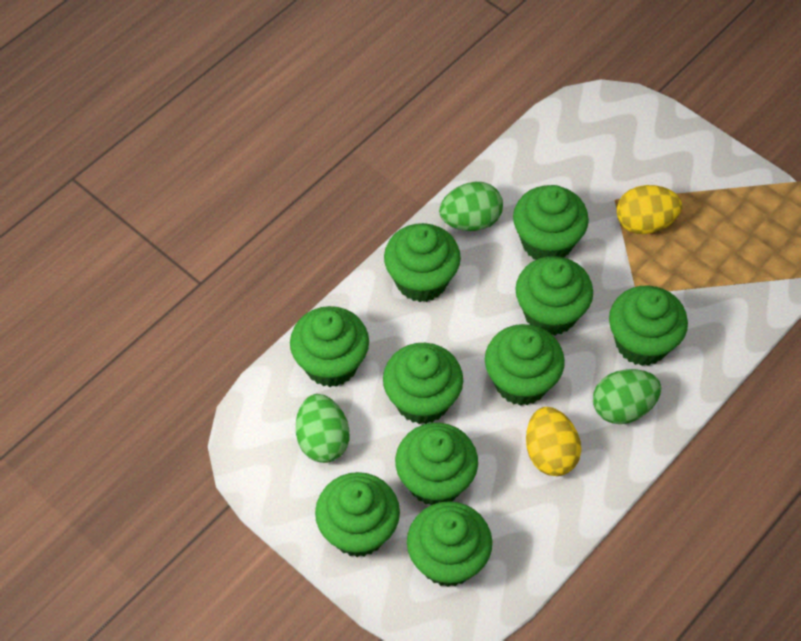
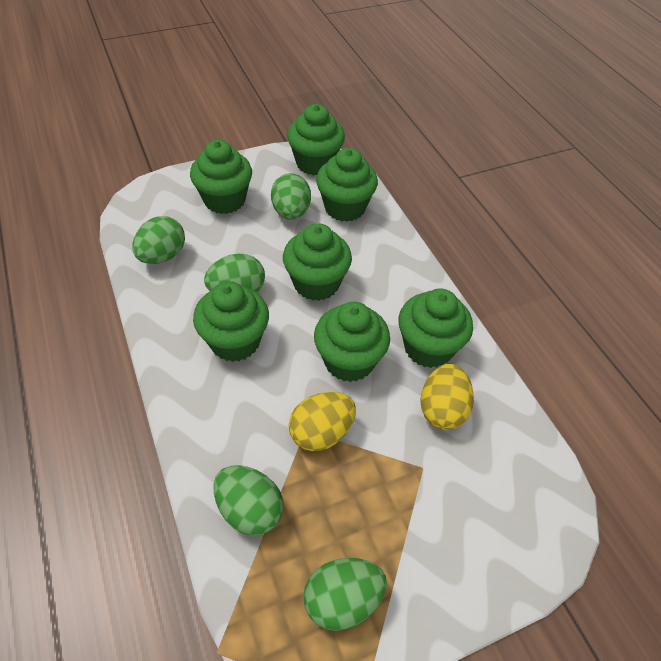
green cupcake: [290,306,369,387] [315,472,400,557] [383,343,463,424] [384,223,461,302] [395,423,478,505] [407,501,492,587] [485,324,565,406] [513,185,589,259] [515,256,593,336] [609,285,688,366] = 10 -> [190,140,252,214] [193,281,269,362] [283,223,352,301] [287,104,345,175] [314,302,390,382] [316,148,378,222] [398,288,473,368] = 7
green egg: [296,394,349,463] [439,182,503,231] [593,369,661,424] = 3 -> [132,216,185,264] [204,254,265,292] [214,465,283,536] [271,173,311,220] [303,558,387,631] = 5

